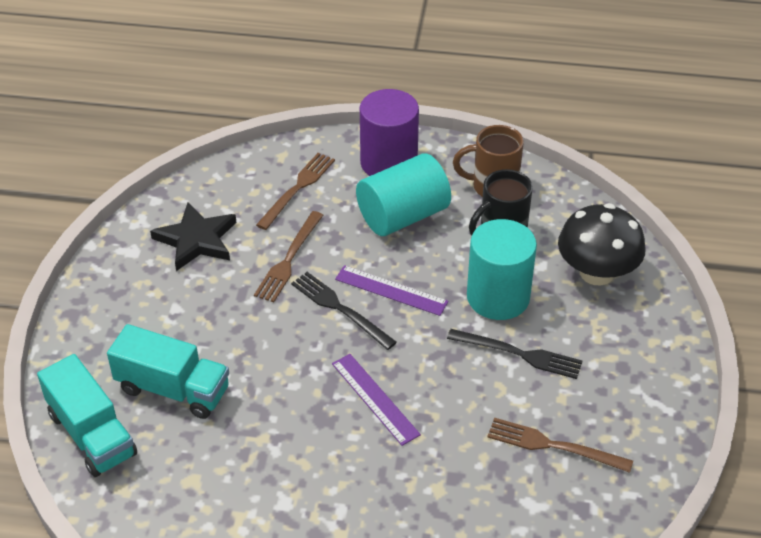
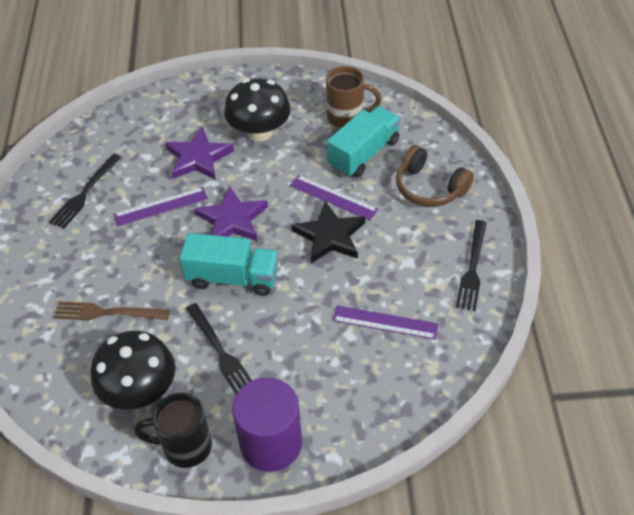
black fork: [291,272,397,350] [447,329,582,379] = 2 -> [49,154,121,229] [186,303,252,394] [456,220,487,311] = 3
black mushroom: [558,203,646,286] = 1 -> [91,331,175,410] [224,78,291,141] = 2
brown fork: [254,211,323,302] [256,153,335,230] [487,418,633,473] = 3 -> [53,301,170,320] = 1
brown headphones: none = 0 -> [396,145,474,207] = 1
purple ruler: [332,354,421,446] [335,265,449,316] = 2 -> [114,187,208,226] [290,175,378,220] [333,305,439,340] = 3
purple star: none = 0 -> [165,126,234,180] [194,186,268,241] = 2
turquoise cylinder: [356,153,451,236] [467,219,537,320] = 2 -> none = 0

